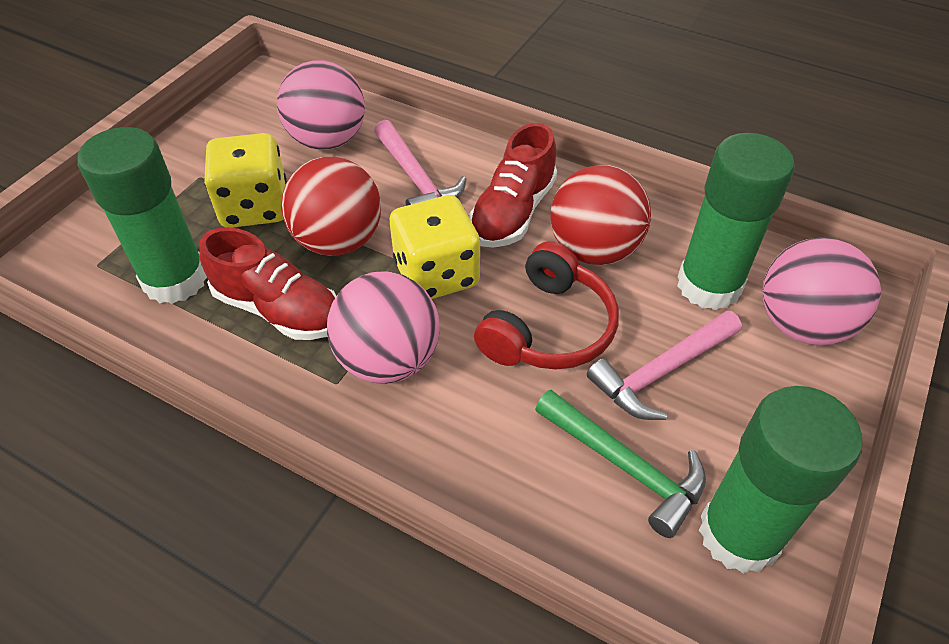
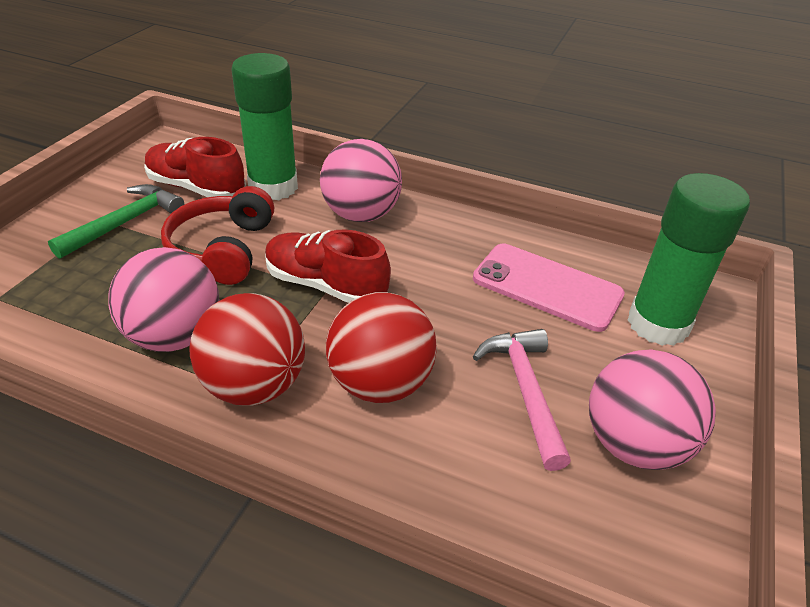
green glue stick: [77,127,207,304] [677,133,795,310] [699,386,863,574] = 3 -> [231,53,298,200] [628,173,750,346] = 2
pink hammer: [374,120,466,206] [587,311,742,420] = 2 -> [473,329,571,471] = 1
pink phone: none = 0 -> [473,244,625,332] = 1
yellow dice: [204,133,287,228] [390,195,480,299] = 2 -> none = 0

